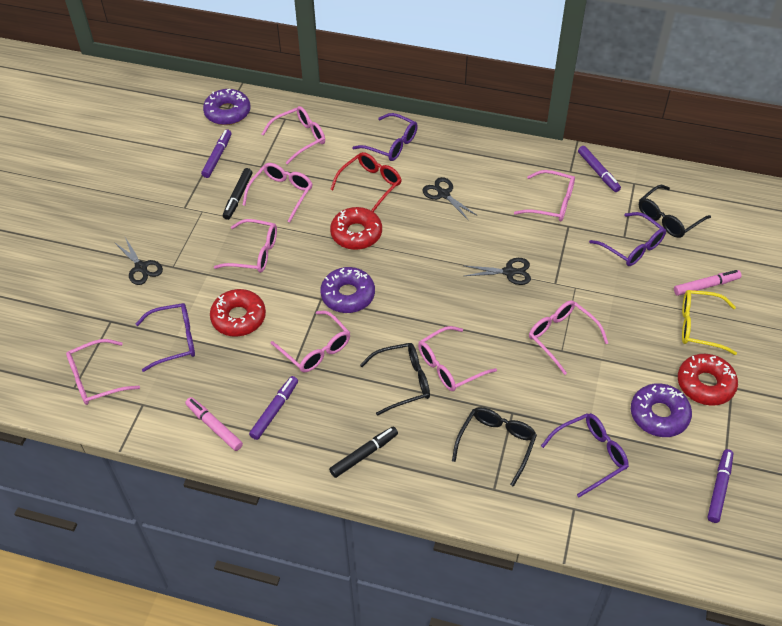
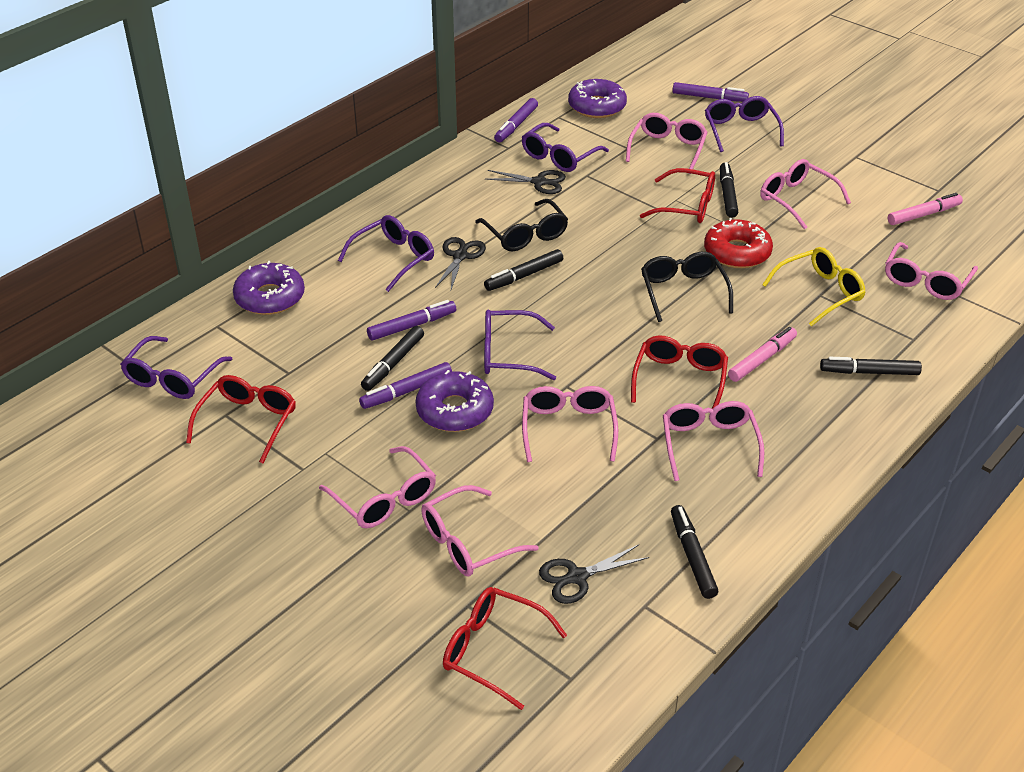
black glasses: [360,343,430,416] [452,407,537,487] [639,185,711,238] = 3 -> [475,199,568,251] [641,252,733,322] = 2
black marker: [223,168,252,220] [329,426,398,478] = 2 -> [361,326,424,391] [484,249,563,291] [671,505,718,599] [720,162,738,218] [820,357,922,375] = 5
pink glasses: [66,339,140,405] [214,219,277,273] [243,163,312,223] [262,106,325,165] [271,311,350,372] [418,326,497,391] [514,170,575,221] [529,300,608,375] = 8 -> [319,446,436,528] [421,485,539,577] [522,386,618,462] [626,113,708,174] [663,401,764,481] [760,159,851,229] [885,242,978,300] = 7
purple glasses: [136,303,195,372] [352,113,418,161] [541,413,629,497] [589,212,666,266] = 4 -> [120,336,232,399] [338,215,434,292] [484,310,556,380] [522,123,609,172] [705,96,784,152] = 5
red donut: [210,289,266,336] [330,207,382,250] [678,354,738,406] = 3 -> [704,218,773,268] = 1
red glasses: [330,152,401,212] = 1 -> [186,375,296,463] [443,587,567,710] [631,336,728,409] [640,168,715,223] = 4

